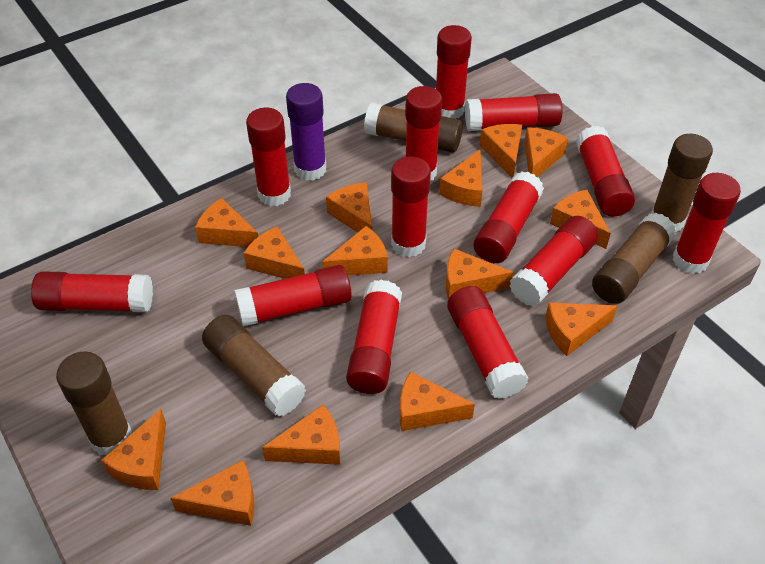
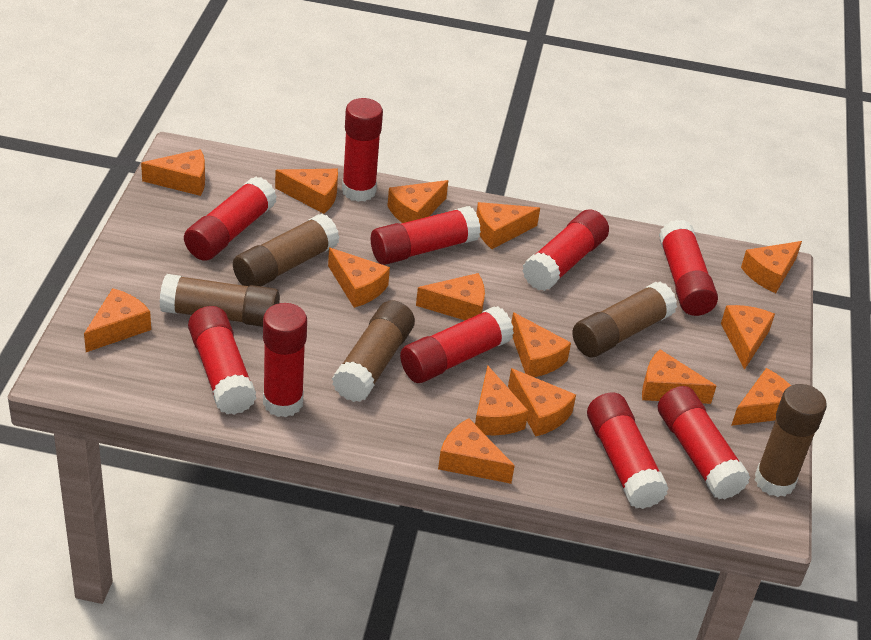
orange cheese: [101,409,166,490] [171,460,254,526] [195,198,258,247] [244,226,305,279] [262,405,340,465] [322,226,388,276] [326,182,372,233] [400,371,475,431] [439,150,483,207] [446,249,513,299] [479,124,522,177] [524,127,568,177] [545,302,617,356] [550,190,611,249] = 14 -> [84,288,151,352] [141,149,205,196] [275,169,338,214] [328,248,390,308] [387,180,448,223] [416,273,485,320] [438,418,515,484] [475,366,528,435] [476,202,540,249] [508,368,576,436] [511,312,571,377] [642,349,716,404] [721,305,775,370] [731,368,791,426] [741,241,802,293] = 15
purple glue stick: [286,83,326,181] = 1 -> none = 0
red glue stick: [31,271,153,312] [234,265,352,327] [246,108,291,206] [346,279,402,394] [391,157,431,257] [405,86,442,181] [436,25,472,119] [447,286,529,399] [465,93,563,131] [474,171,544,263] [510,216,598,307] [576,126,635,217] [673,173,741,274] = 13 -> [184,176,277,261] [188,306,256,415] [263,303,307,417] [342,98,383,202] [371,206,481,265] [400,306,514,383] [522,210,609,291] [587,392,669,509] [658,386,750,499] [659,219,718,316] = 10

